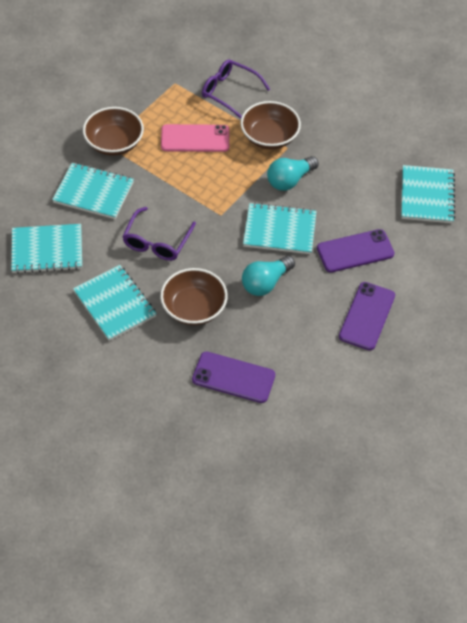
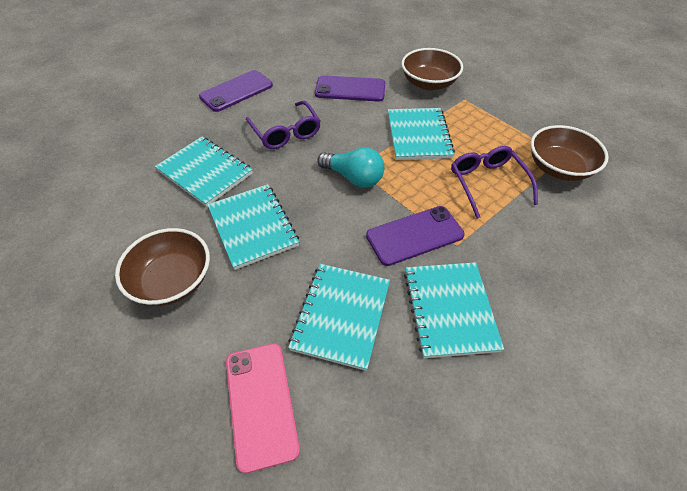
turquoise light bulb: [242,256,295,296] [267,156,319,191] = 2 -> [317,147,385,188] = 1

